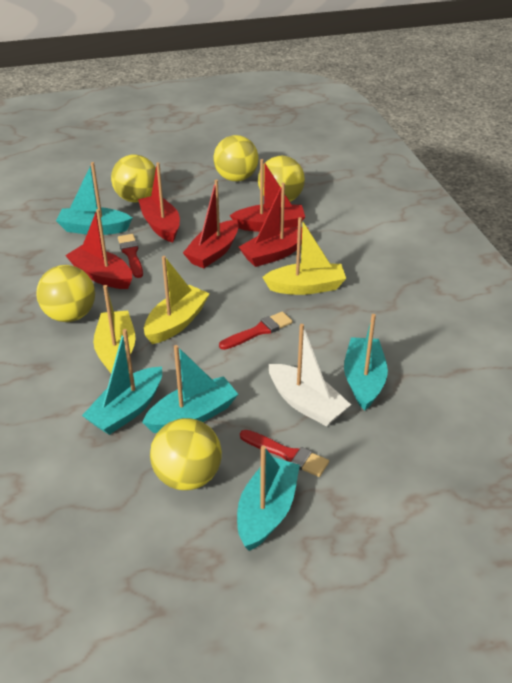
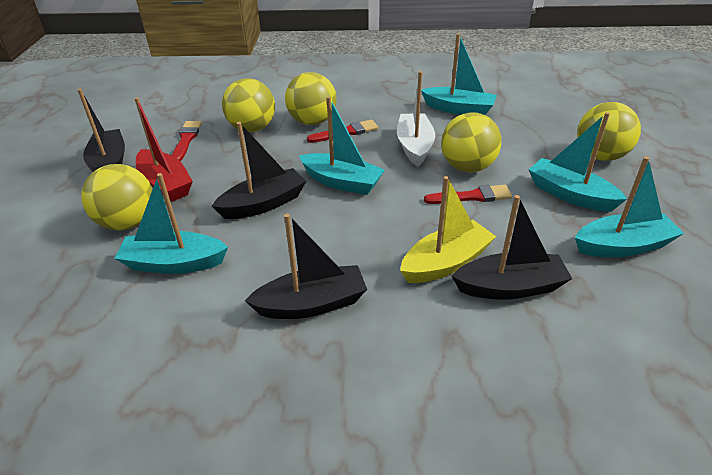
black boat: none = 0 -> [78,89,125,172] [212,122,307,219] [245,214,367,319] [452,195,572,300] = 4
red boat: [65,209,132,289] [138,162,180,243] [183,180,239,268] [230,159,305,232] [239,183,302,267] = 5 -> [134,97,193,202] = 1
yellow boat: [93,285,136,373] [144,256,210,344] [262,217,346,295] = 3 -> [400,176,496,283] = 1

